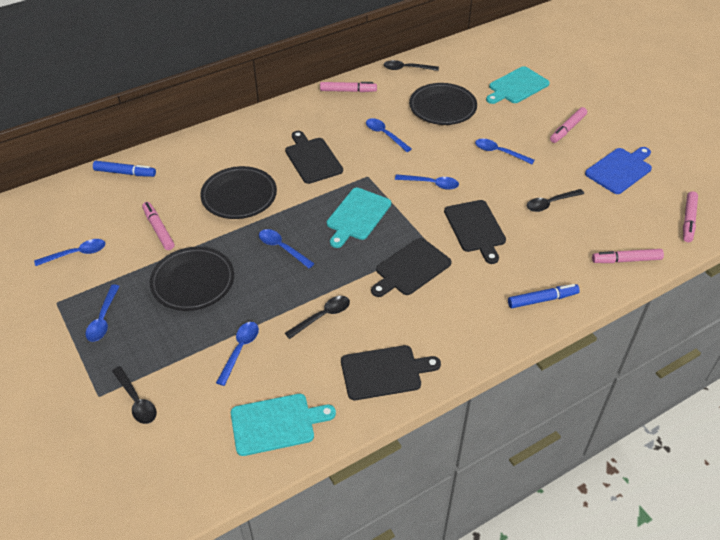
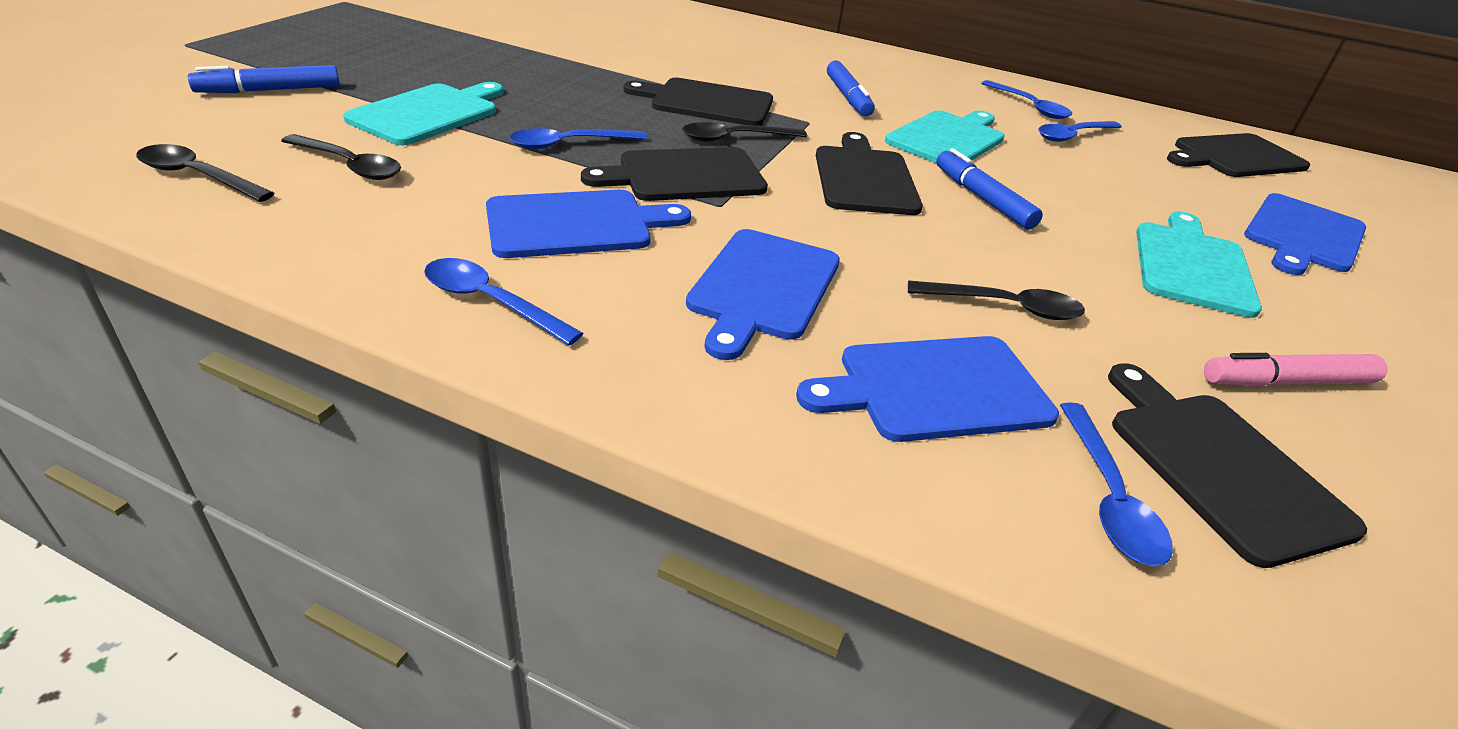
black cutting board: [285,131,343,184] [341,345,441,400] [371,238,452,297] [444,200,506,264] = 4 -> [581,147,768,201] [623,78,773,126] [816,132,923,215] [1108,363,1367,568] [1167,133,1310,177] = 5
black plate: [149,247,234,311] [200,166,277,219] [409,83,477,125] = 3 -> none = 0
blue cutting board: [585,147,652,194] = 1 -> [486,190,691,258] [686,229,840,360] [796,336,1059,442] [1244,193,1366,275] = 4
blue marker: [93,161,156,177] [508,284,580,308] = 2 -> [188,65,340,93] [827,60,875,116] [936,148,1043,230] = 3
blue spoon: [34,239,105,266] [86,285,119,342] [216,322,259,386] [259,229,315,269] [366,118,412,152] [395,174,459,190] [475,139,534,164] = 7 -> [424,258,583,345] [509,128,647,149] [981,80,1072,119] [1038,121,1122,142] [1060,402,1173,567] = 5
pink marker: [142,202,175,250] [320,82,377,92] [550,107,587,143] [592,249,664,263] [683,191,698,242] = 5 -> [1204,353,1387,387] = 1

